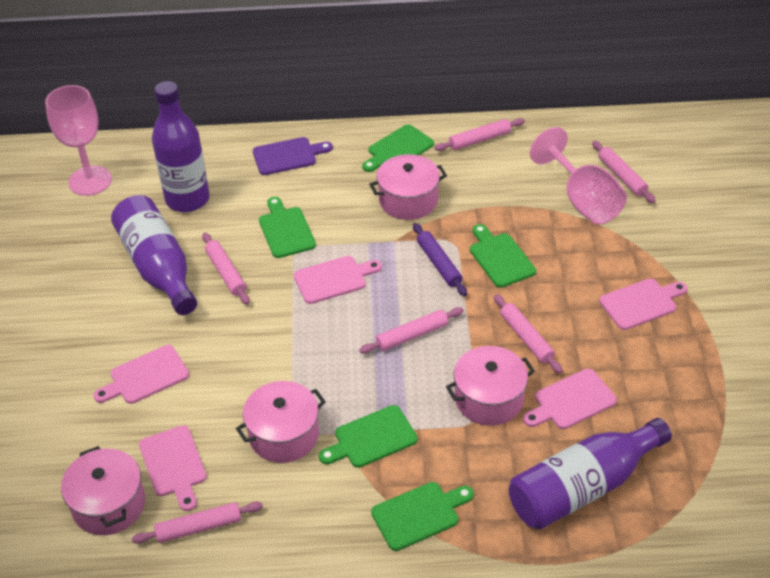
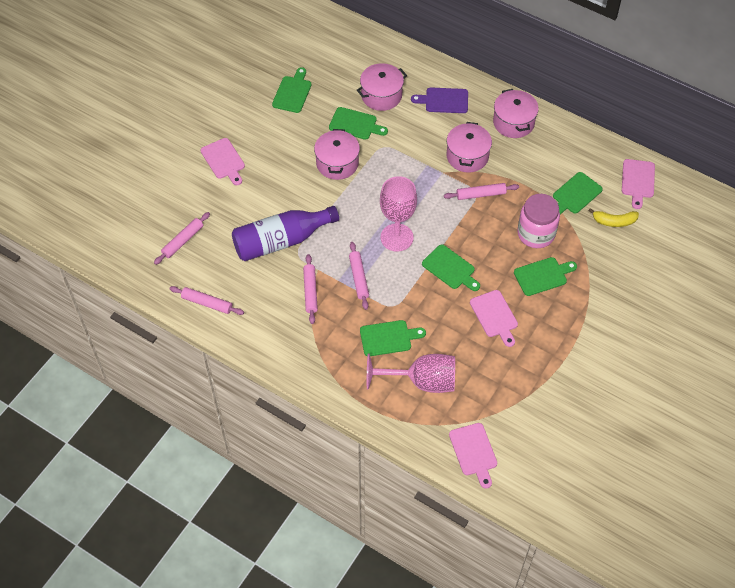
green cutting board: [259,197,316,258] [319,405,418,468] [362,124,434,172] [371,482,474,551] [470,224,536,288] = 5 -> [272,67,312,113] [329,107,388,140] [360,320,426,356] [422,244,480,291] [514,257,577,296] [553,172,603,214] = 6
pink cutting board: [93,345,189,404] [139,425,207,511] [294,256,382,304] [523,368,617,429] [599,278,687,330] = 5 -> [201,138,245,185] [449,423,497,489] [470,290,518,347] [622,159,655,209] = 4
pink jar: none = 0 -> [517,194,560,248] = 1
pink rolling pin: [132,502,263,544] [202,233,250,305] [359,307,464,354] [435,118,525,151] [494,294,562,374] [592,141,656,203] = 6 -> [154,212,210,265] [169,286,244,315] [303,254,318,324] [349,242,369,310] [444,183,519,200] = 5
purple bottle: [111,195,197,315] [152,81,210,212] [509,418,672,530] = 3 -> [232,206,339,261] = 1
purple rolling pin: [413,223,467,296] = 1 -> none = 0
yellow banana: none = 0 -> [588,208,639,227] = 1

